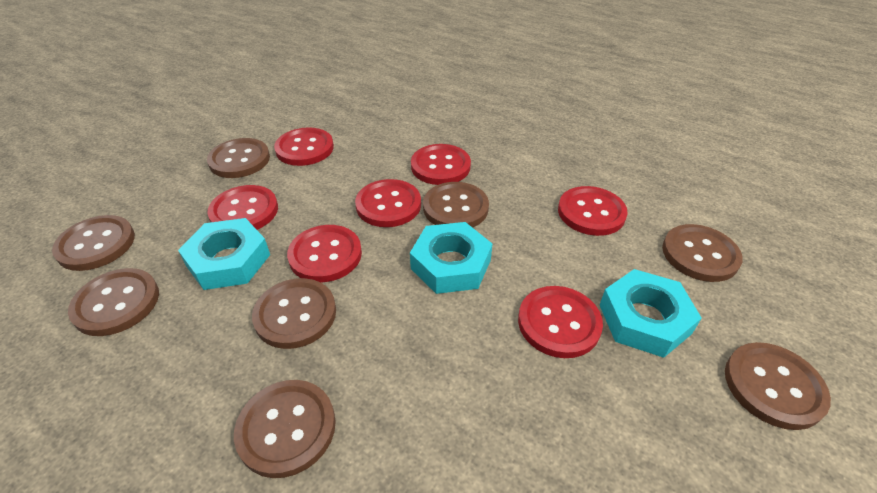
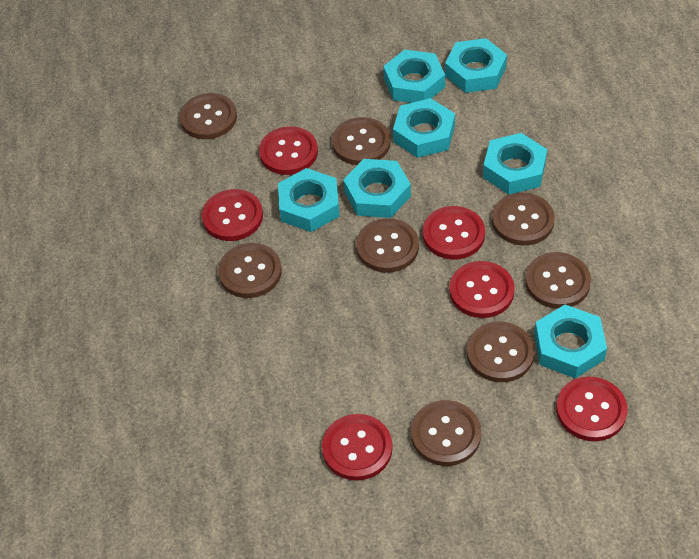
red button: [207,185,278,230] [274,127,334,166] [287,225,362,282] [355,179,421,227] [411,144,471,185] [518,286,603,358] [558,186,628,236] = 7 -> [202,189,263,241] [259,126,318,175] [322,414,392,481] [423,206,485,260] [449,261,515,318] [556,376,628,441] = 6
turquoise nut: [178,218,270,290] [410,222,493,294] [600,269,702,358] = 3 -> [278,168,340,232] [343,159,411,218] [383,50,445,103] [393,98,455,158] [445,38,507,93] [483,133,547,195] [534,305,607,378] = 7

